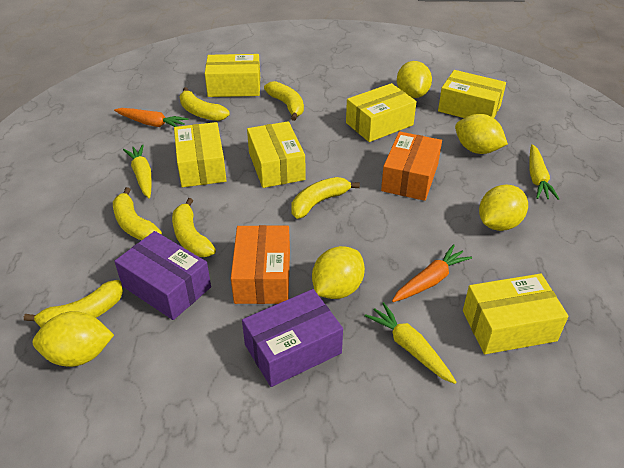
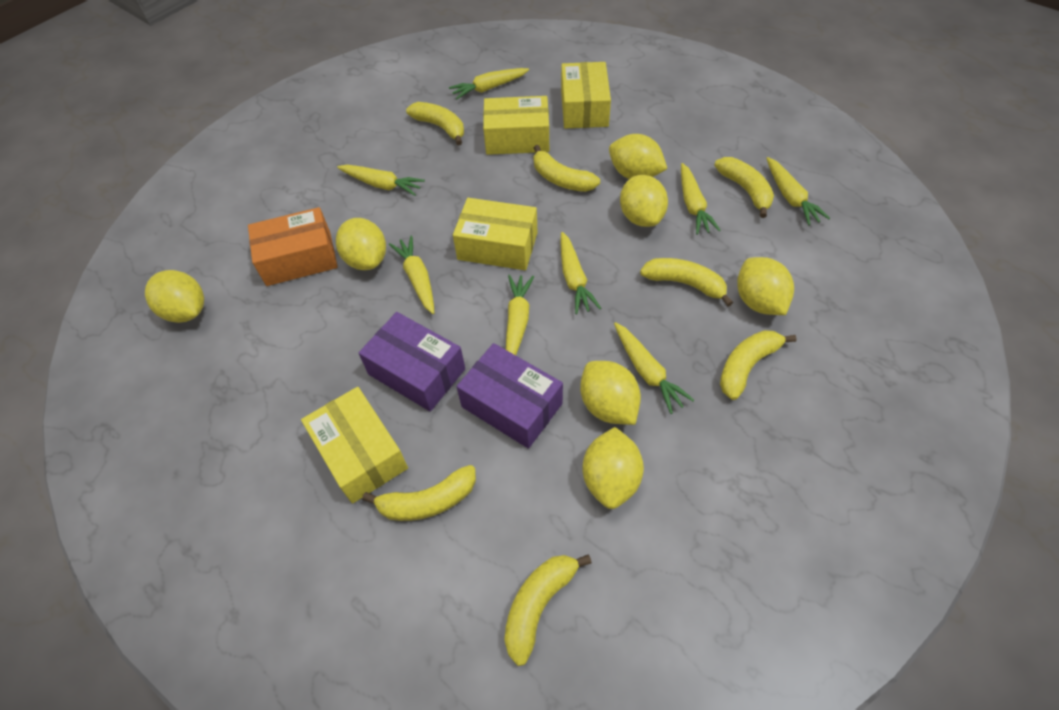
orange box: [231,225,290,304] [381,131,442,201] = 2 -> [248,207,338,286] = 1
orange carrot: [114,108,188,127] [392,244,472,302] = 2 -> none = 0
yellow banana: [24,280,123,327] [113,187,162,240] [172,198,216,257] [180,87,230,121] [264,81,304,121] [291,177,360,219] = 6 -> [362,465,476,521] [406,102,464,145] [504,554,592,666] [533,145,600,192] [640,258,733,306] [714,157,774,218] [720,330,797,400] = 7
yellow box: [174,122,227,187] [205,54,260,97] [247,121,306,188] [346,83,417,142] [438,70,506,118] [463,274,569,354] = 6 -> [301,387,408,503] [453,198,537,270] [483,96,549,155] [561,62,611,128] = 4
yellow carrot: [123,145,152,198] [364,302,456,384] [529,144,559,200] = 3 -> [337,165,425,196] [389,236,434,314] [449,68,529,99] [506,275,534,355] [560,232,601,314] [614,322,694,414] [681,163,721,235] [766,157,830,226] = 8
yellow lemon: [33,311,114,367] [312,246,365,299] [397,61,432,98] [455,114,508,154] [479,185,528,231] = 5 -> [145,270,204,323] [336,218,386,270] [580,361,641,425] [583,427,644,509] [609,134,667,179] [620,175,668,227] [737,257,794,315] = 7

